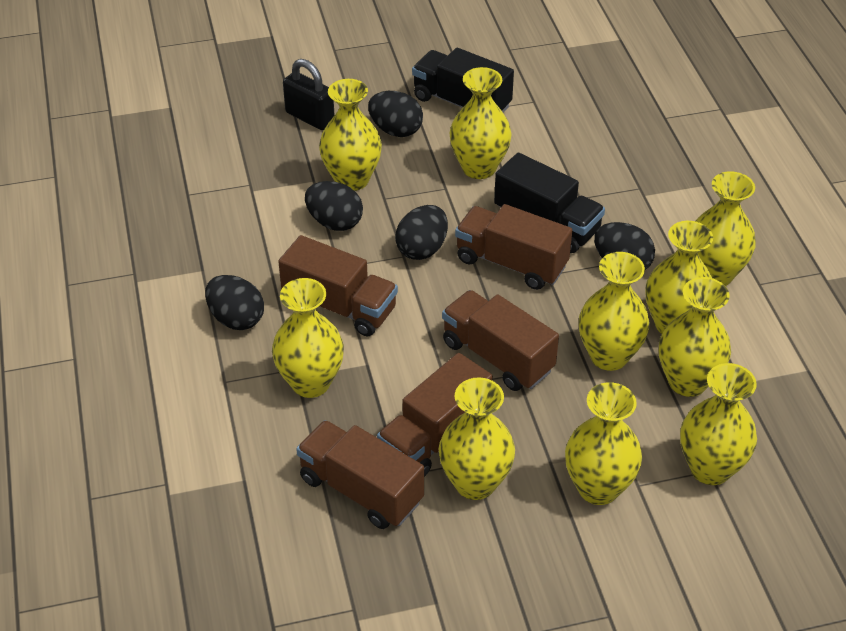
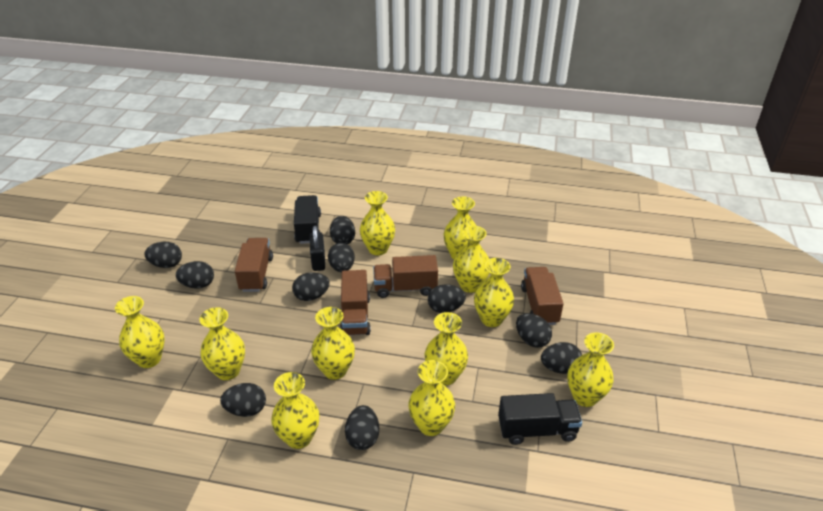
black egg: [205,275,264,330] [305,181,363,231] [368,91,423,137] [395,205,448,260] [594,222,655,270] = 5 -> [145,242,182,268] [176,261,214,288] [220,383,266,417] [292,272,330,301] [328,243,355,272] [330,216,355,244] [345,405,379,450] [428,284,466,313] [516,313,552,348] [541,342,582,374] = 10
brown truck: [278,235,398,336] [296,420,424,529] [377,353,493,477] [442,290,559,391] [455,204,572,290] = 5 -> [235,238,273,292] [340,270,371,335] [373,255,438,298] [521,267,563,325] = 4
yellow vase: [272,278,344,398] [319,79,382,191] [439,377,515,500] [449,67,512,179] [565,382,642,505] [579,252,650,371] [646,221,713,334] [659,277,731,397] [680,363,757,485] [696,171,756,286] = 10 -> [115,296,165,368] [200,307,245,380] [271,372,319,449] [311,307,355,380] [360,191,395,256] [408,360,455,436] [424,312,468,386] [444,196,476,259] [453,226,489,293] [474,258,514,327] [567,332,614,407] = 11

